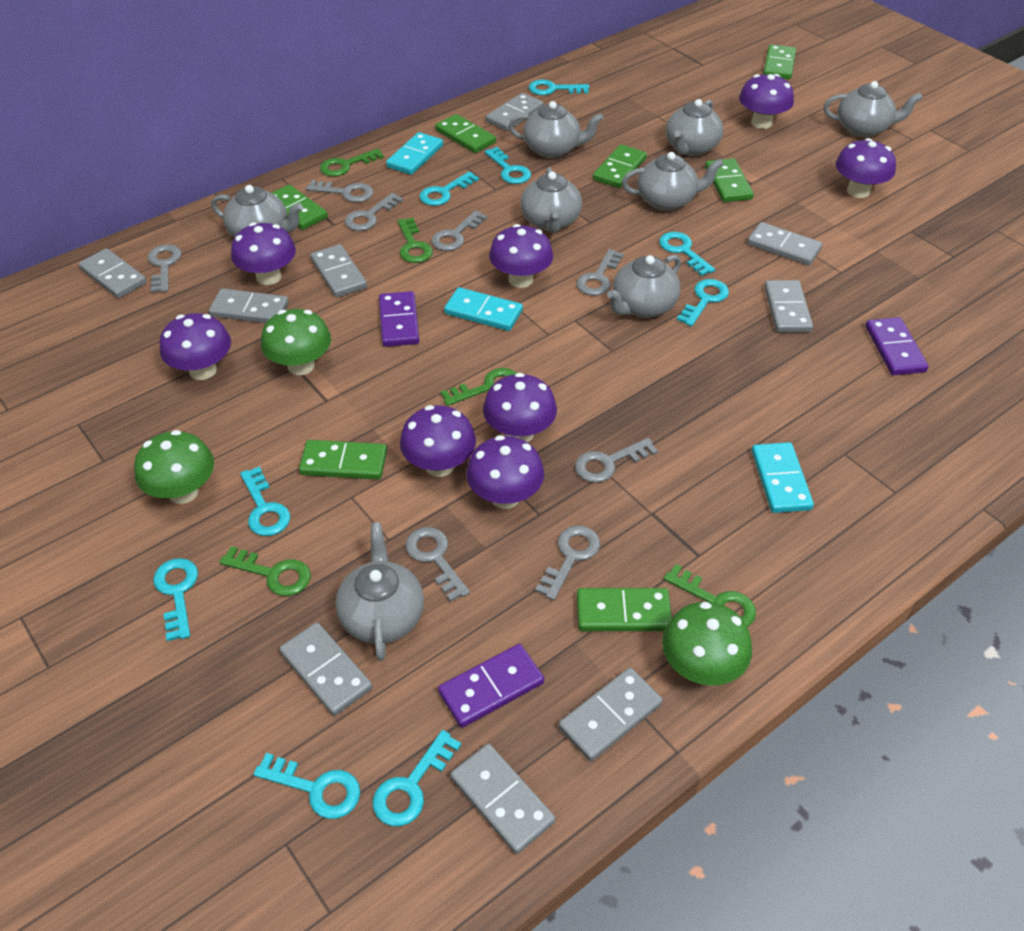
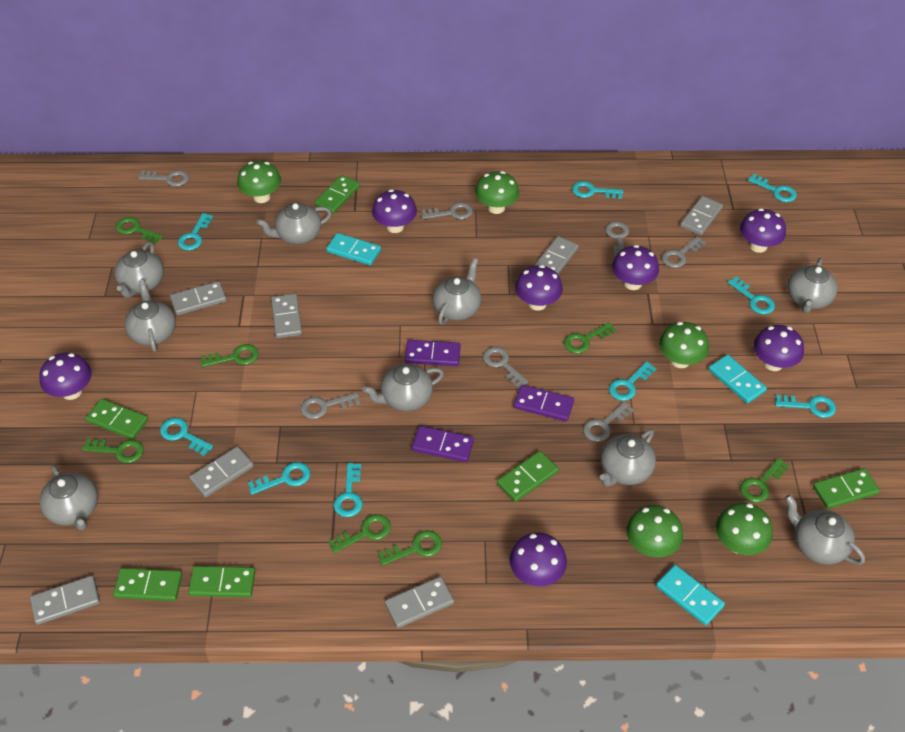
green domino: [272,185,328,230] [299,440,387,480] [435,114,496,153] [577,588,672,631] [593,144,647,188] [705,158,754,202] [763,44,796,80] = 7 -> [86,399,148,440] [113,568,182,601] [188,566,255,598] [314,175,360,214] [497,451,559,502] [813,468,880,509] = 6
green key: [220,546,311,596] [320,149,384,177] [398,218,433,263] [441,368,516,406] [664,564,756,627] = 5 -> [82,438,144,463] [116,217,163,244] [201,344,259,367] [328,514,391,553] [378,530,442,566] [564,322,616,354] [740,458,789,503] = 7
green mushroom: [134,430,214,504] [261,309,331,375] [662,602,752,685] = 3 -> [237,161,281,203] [475,171,519,214] [626,505,683,557] [659,322,709,368] [716,503,773,555] = 5
grey domino: [78,248,147,298] [209,288,289,323] [279,622,372,716] [310,244,367,297] [450,744,555,854] [486,93,544,131] [558,668,663,761] [747,222,822,266] [764,280,813,333] = 9 -> [30,575,100,625] [170,281,227,315] [189,446,254,498] [271,294,302,338] [385,576,454,628] [534,236,579,274] [680,196,723,236] = 7
grey key: [148,244,181,293] [306,180,373,203] [345,193,403,231] [405,527,470,602] [431,210,487,251] [535,525,600,600] [575,438,658,483] [577,249,624,296] = 8 -> [138,170,189,187] [300,392,360,419] [421,202,473,219] [483,346,528,388] [583,402,634,442] [605,221,629,258] [662,236,706,268] = 7
grey teapot: [211,185,303,237] [336,522,424,661] [508,101,603,158] [520,167,582,233] [607,255,681,318] [622,152,724,211] [666,99,723,156] [824,81,922,137] = 8 -> [40,464,98,530] [114,241,164,298] [125,280,176,352] [257,203,332,245] [362,364,444,411] [432,258,481,325] [600,429,656,487] [785,495,865,565] [787,258,838,313] = 9
purple mushroom: [159,313,231,380] [231,222,296,285] [400,405,476,477] [466,435,544,509] [483,373,557,442] [489,224,553,288] [739,74,794,129] [836,138,896,198] = 8 -> [39,353,92,400] [372,189,417,233] [509,533,567,587] [515,265,563,311] [612,245,659,290] [740,208,786,253] [754,325,804,371] = 7

